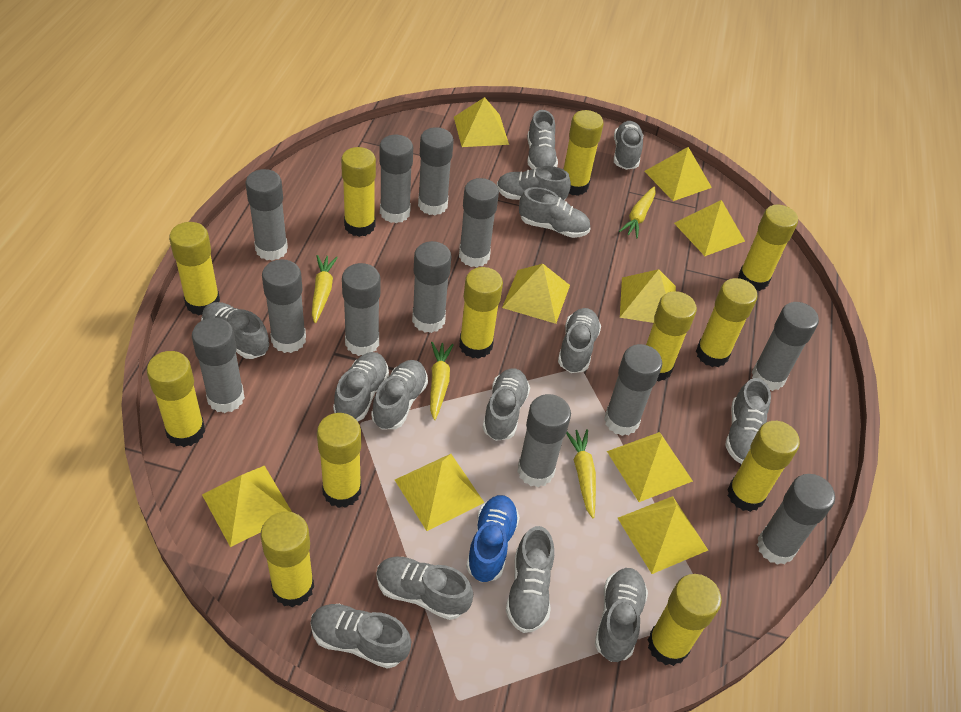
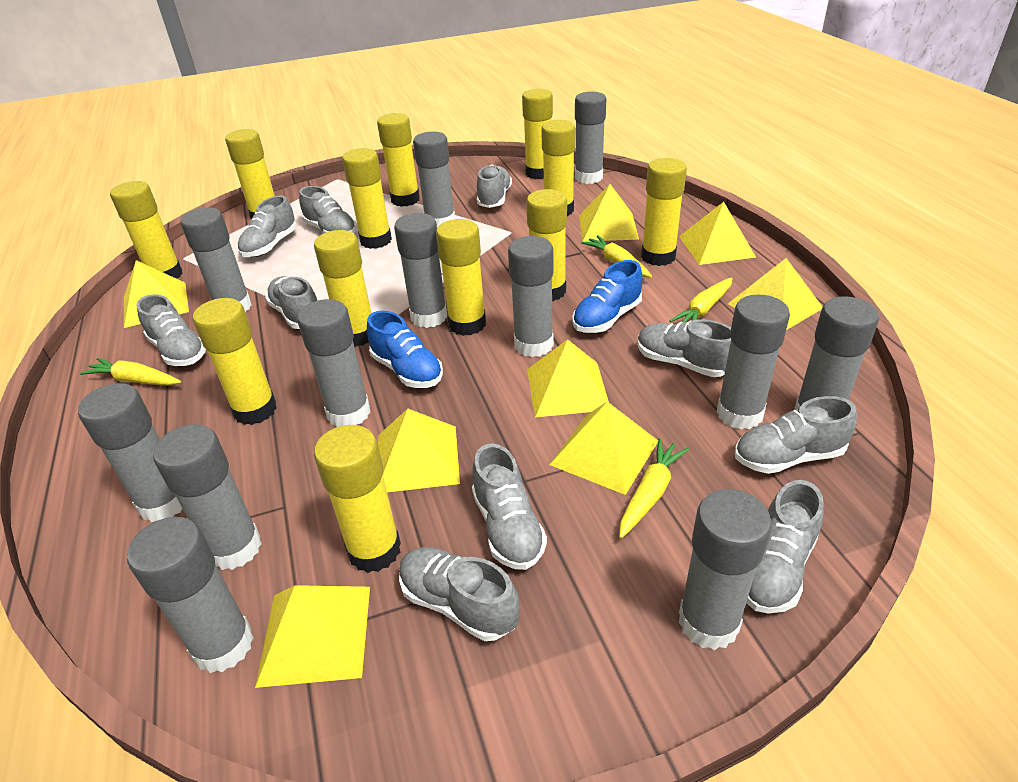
blue shoe: [466,495,520,582] = 1 -> [367,311,443,388] [572,260,643,333] = 2
grey shoe: [201,302,269,359] [311,604,411,669] [333,352,389,421] [371,360,428,429] [376,557,473,620] [482,368,530,441] [497,166,571,200] [506,526,554,633] [519,187,590,238] [527,110,558,169] [558,308,601,373] [595,568,648,662] [614,121,643,170] [725,378,771,464] = 14 -> [136,294,206,366] [237,196,297,257] [265,276,317,329] [299,186,357,233] [399,547,520,641] [472,443,547,570] [477,165,512,208] [637,319,731,377] [735,396,857,474] [746,480,824,614] = 10
yellow pyramid: [202,466,292,547] [395,454,484,531] [454,97,509,147] [502,264,570,324] [607,432,693,502] [618,496,708,574] [620,269,676,323] [644,147,712,201] [674,200,745,256] = 9 -> [124,260,189,328] [255,585,370,688] [378,409,460,492] [527,339,609,417] [550,402,658,495] [579,184,639,242] [679,202,756,265] [728,258,823,330] = 8

